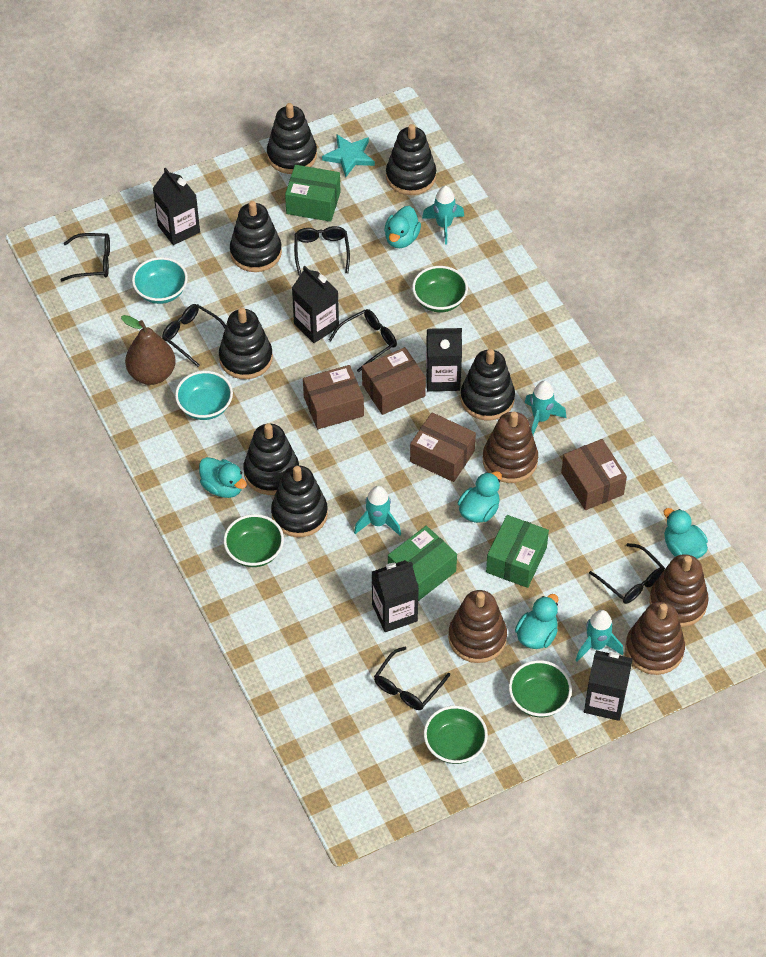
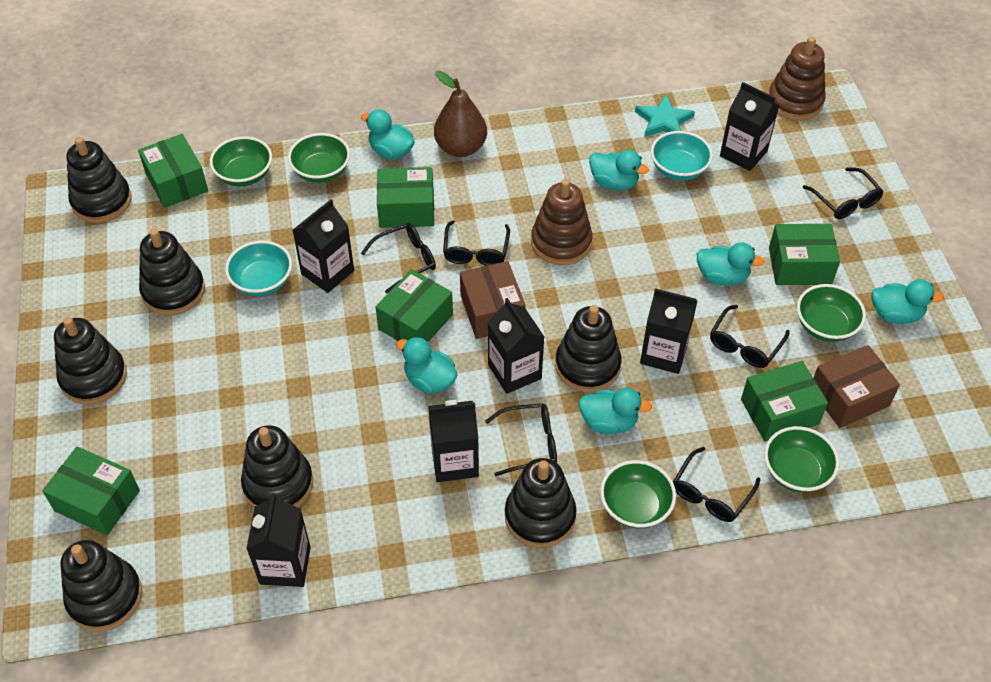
black carton: [153,168,200,245] [292,266,339,343] [372,560,419,632] [426,328,462,391] [584,650,633,721] = 5 -> [246,493,311,587] [292,199,354,293] [428,400,479,482] [487,298,544,394] [640,288,697,374] [720,82,780,171] = 6
brown box: [303,365,364,429] [362,347,426,415] [410,412,476,482] [561,439,627,510] = 4 -> [460,261,525,339] [813,345,900,428] = 2
brown stacking toy: [448,590,507,663] [483,412,538,483] [625,602,685,675] [650,554,709,627] = 4 -> [531,179,592,265] [768,37,826,121] = 2
green bowl: [224,514,284,567] [412,266,468,312] [424,706,488,764] [509,660,572,717] = 4 -> [210,136,272,186] [288,133,350,183] [600,460,676,529] [764,426,839,493] [797,284,866,342] = 5
green box: [285,165,340,222] [388,526,457,601] [486,515,549,588] = 3 -> [42,446,140,535] [138,134,208,208] [376,269,453,342] [377,167,434,228] [741,361,828,442] [769,224,840,285] = 6
turquoise duck: [199,457,247,498] [384,206,421,248] [458,471,502,523] [515,594,558,649] [664,508,708,559] = 5 -> [361,109,414,159] [396,337,457,394] [578,388,652,434] [589,150,649,191] [697,242,764,286] [872,279,944,324] = 6
turquoise rocket: [354,486,401,536] [422,186,464,244] [525,381,566,435] [576,610,623,662] = 4 -> none = 0

